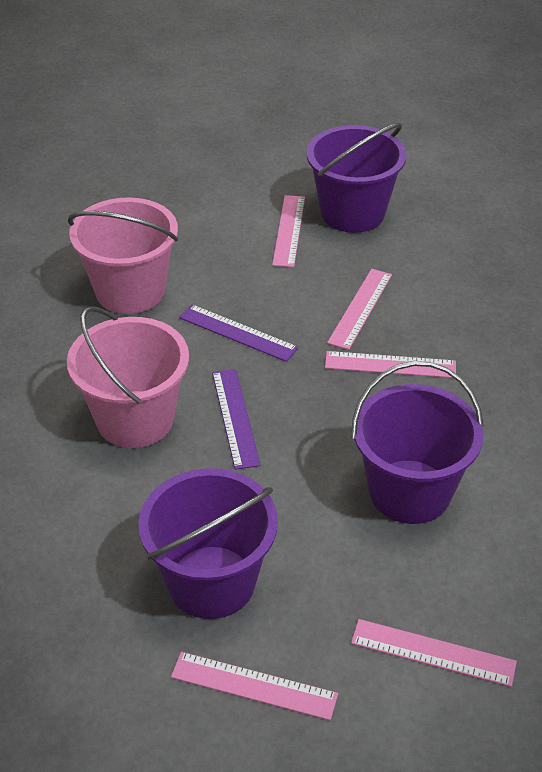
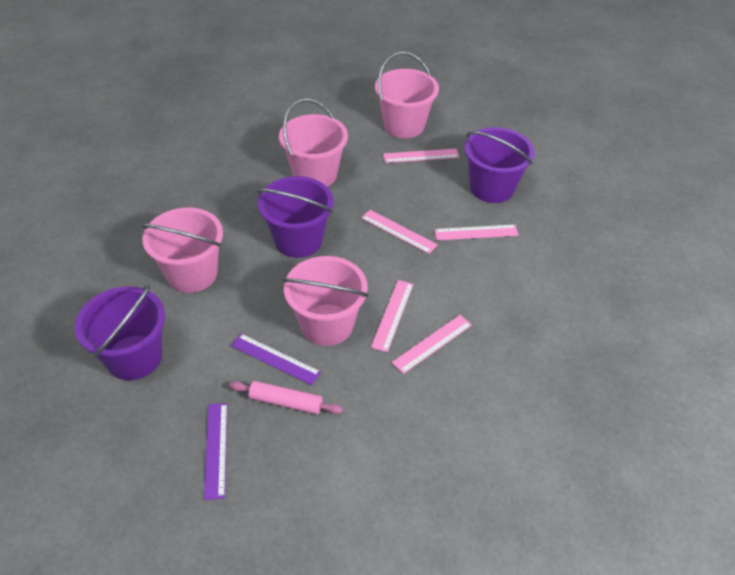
pink bucket: [67,306,189,448] [68,197,178,314] = 2 -> [141,208,223,293] [279,99,348,187] [283,256,368,346] [375,52,439,138] = 4
pink rolling pin: none = 0 -> [229,381,343,414] = 1

